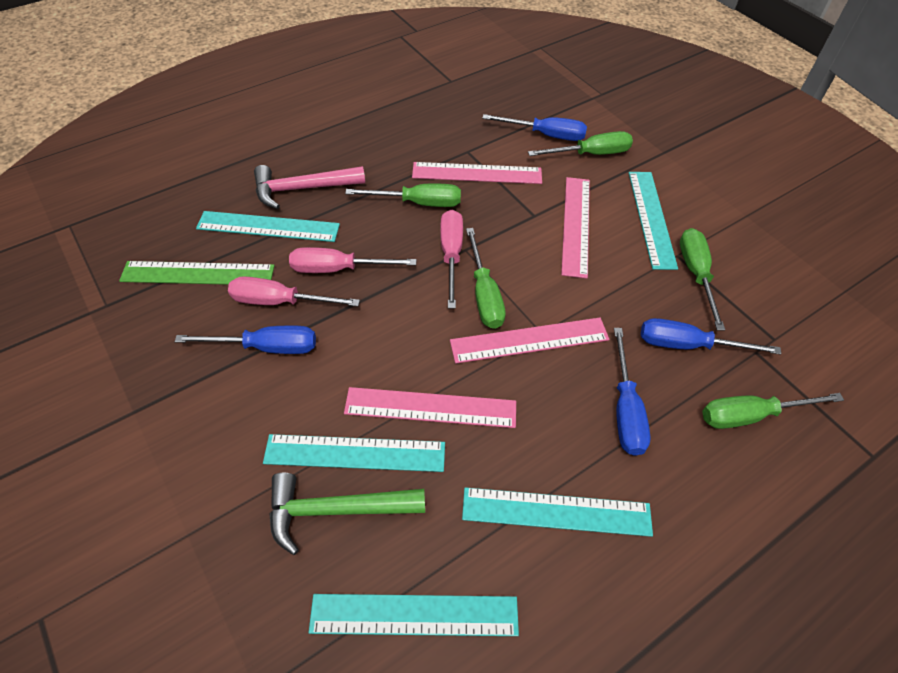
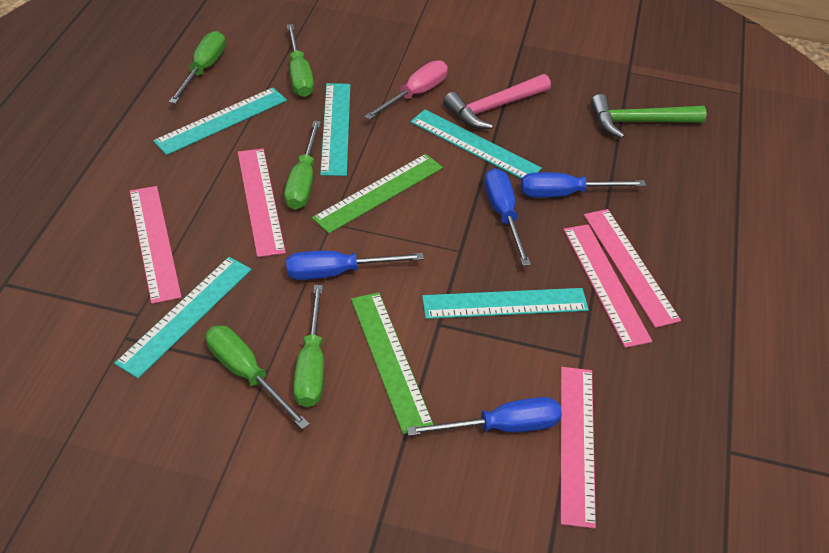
green ruler: [119,261,275,285] = 1 -> [312,154,443,233] [351,292,434,434] = 2
pink ruler: [344,387,516,428] [412,162,542,184] [450,318,609,363] [561,177,590,279] = 4 -> [130,186,182,304] [238,149,286,257] [561,367,596,529] [563,224,652,348] [584,209,681,328] = 5
pink screwdriver: [228,276,360,306] [289,247,417,273] [440,210,463,308] = 3 -> [364,60,448,120] = 1

